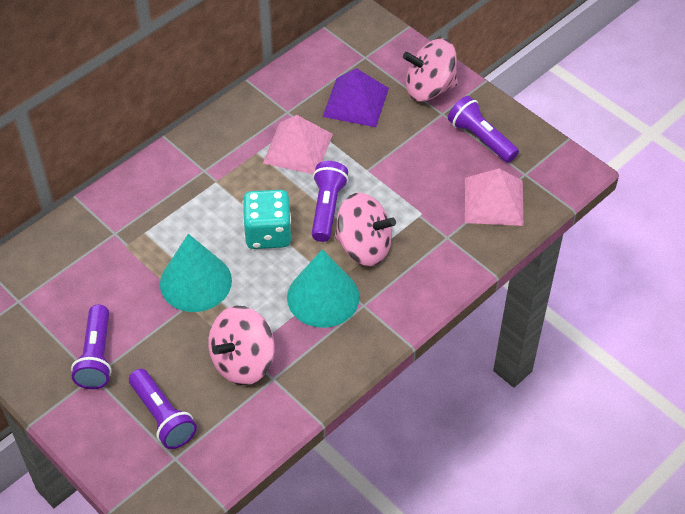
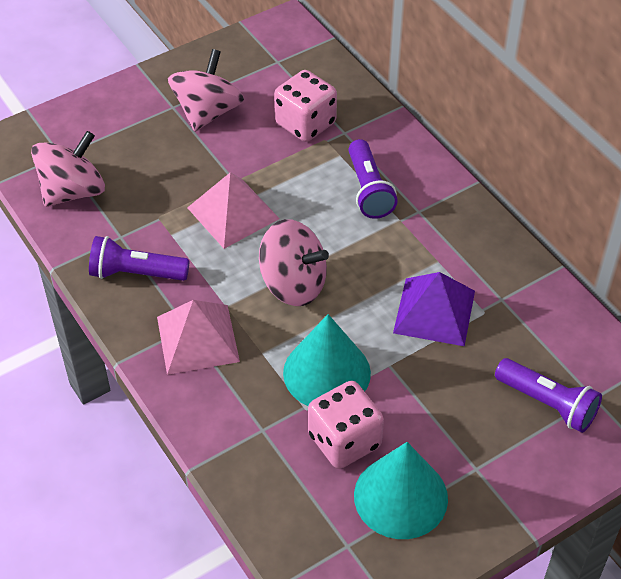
pink dice: none = 0 -> [274,70,337,142] [308,381,384,469] = 2
purple flashlight: [71,304,112,389] [129,369,197,449] [312,161,348,242] [448,96,519,163] = 4 -> [89,236,189,281] [348,139,398,219] [495,358,602,433] = 3
turquoise dice: [243,190,291,249] = 1 -> none = 0

